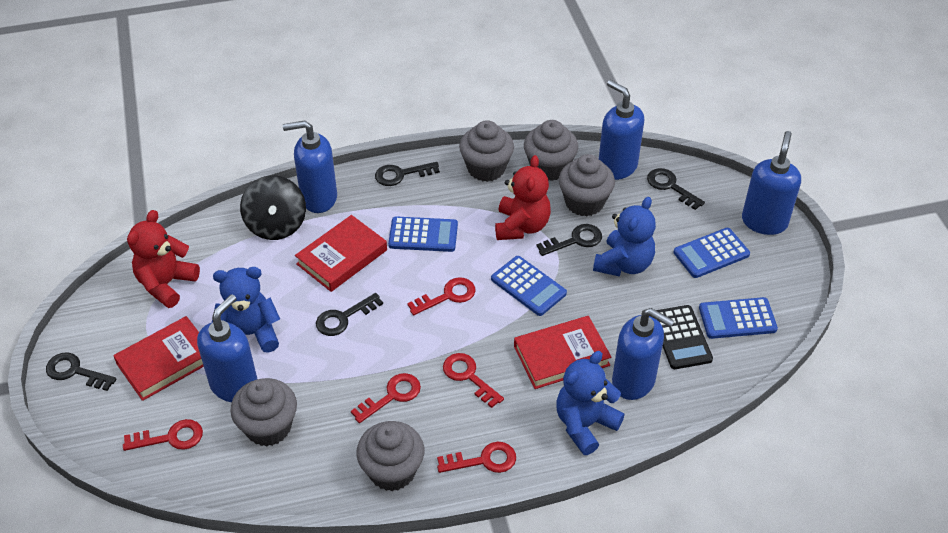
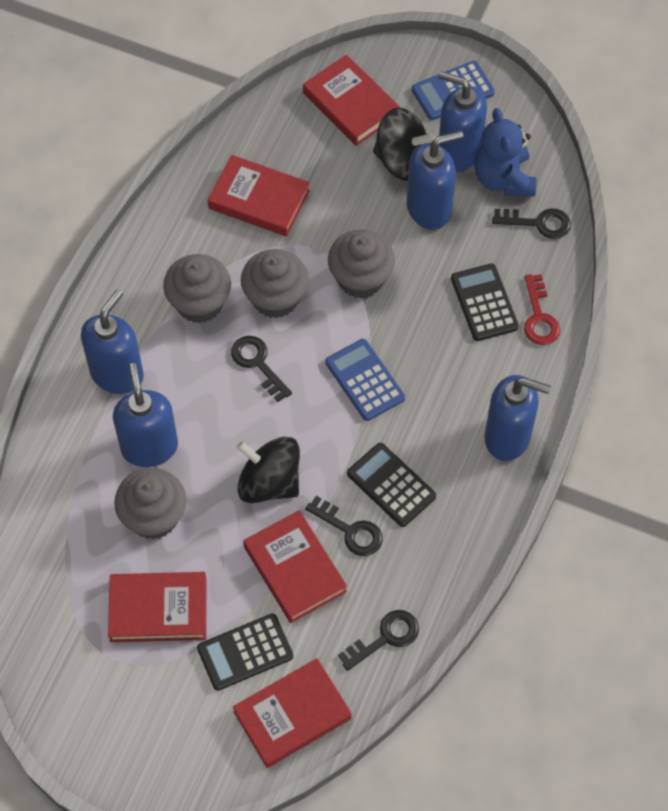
black calculator: [656,305,713,369] = 1 -> [197,614,293,691] [347,443,436,527] [451,263,519,341] = 3
black key: [46,353,116,391] [316,293,383,336] [375,162,440,186] [536,224,602,256] [647,168,705,210] = 5 -> [231,336,292,402] [305,496,383,556] [338,610,419,671] [492,208,571,239] = 4
black spinning top: [240,175,306,240] = 1 -> [237,437,300,503] [373,108,435,181] = 2
blue calculator: [388,216,458,252] [491,256,567,316] [673,228,750,278] [699,297,778,339] = 4 -> [325,339,405,421] [412,61,495,120] = 2
blue teddy bear: [212,267,280,353] [556,351,625,455] [593,197,656,277] = 3 -> [474,108,537,197] = 1
grey cupcake: [230,378,297,446] [356,421,424,491] [459,120,514,182] [524,120,578,181] [559,154,615,216] = 5 -> [114,468,186,539] [163,254,231,323] [241,249,309,318] [328,230,395,299] = 4
red book: [113,316,204,401] [295,215,387,292] [514,316,611,389] = 3 -> [108,572,206,642] [208,155,310,237] [233,658,352,768] [243,510,347,623] [303,55,400,146] = 5
red key: [123,419,203,451] [351,373,421,423] [407,277,475,315] [437,442,516,473] [443,353,504,408] = 5 -> [524,274,560,345] = 1
red teddy bear: [127,210,200,308] [495,155,551,240] = 2 -> none = 0

